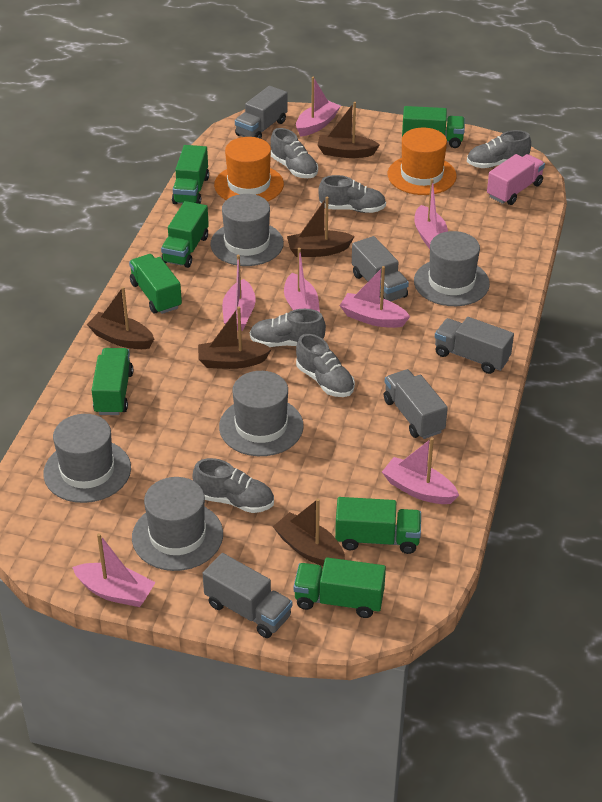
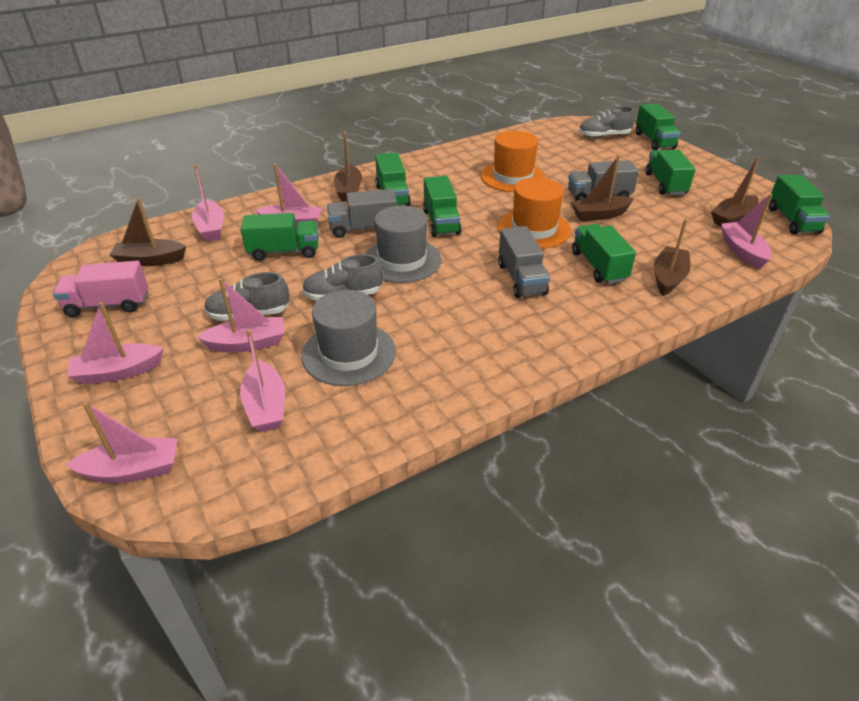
grey hat: [43,414,131,503] [132,477,223,571] [210,194,284,266] [219,371,304,456] [414,231,490,306] = 5 -> [302,290,396,386] [365,205,441,283] = 2
grey shoe: [192,458,274,513] [250,309,326,347] [271,128,318,178] [296,334,355,397] [318,175,386,213] [467,130,531,168] = 6 -> [204,272,290,321] [302,254,383,301] [579,106,635,138] = 3
grey truck: [203,553,292,638] [235,86,288,139] [352,236,409,301] [384,369,448,439] [435,317,514,374] = 5 -> [327,189,397,238] [498,226,550,298] [568,160,639,201] = 3

